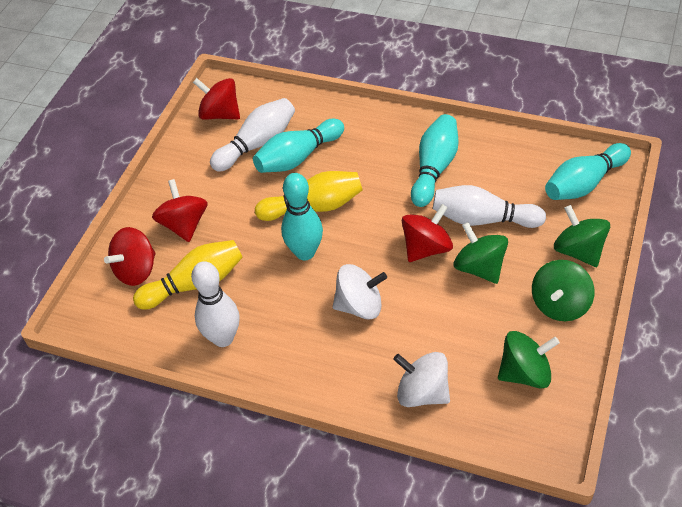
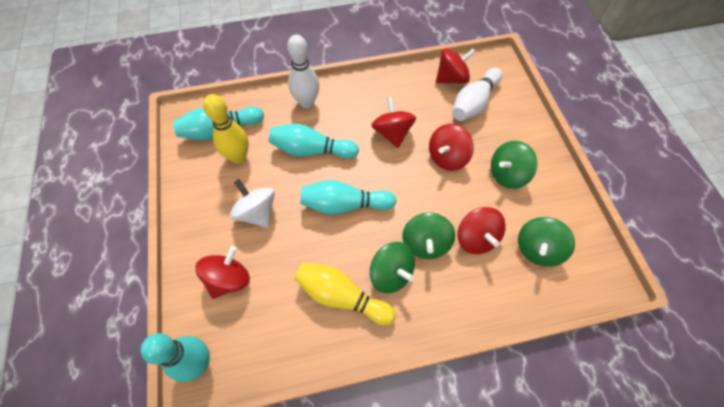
red spinning top: [104,227,156,286] [152,179,208,242] [193,78,240,120] [402,204,453,262] = 4 -> [195,246,250,299] [371,96,416,148] [429,124,474,171] [436,49,476,84] [458,207,506,254] = 5
white bowling pin: [191,261,240,347] [210,98,295,172] [433,185,546,228] = 3 -> [287,35,319,108] [452,68,502,121] = 2
white spinning top: [333,264,387,319] [393,352,450,407] = 2 -> [230,179,275,228] = 1

